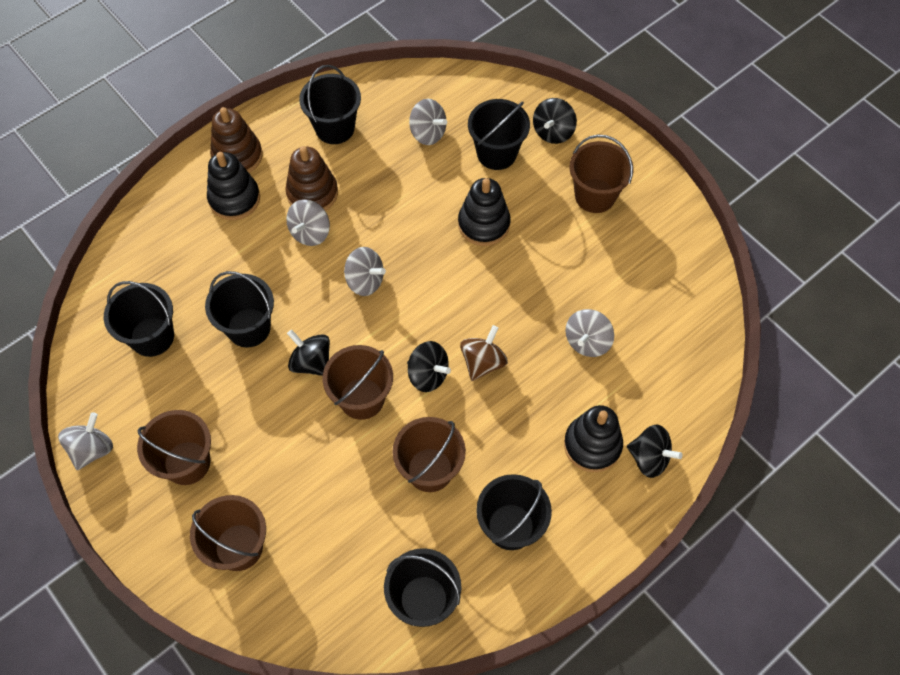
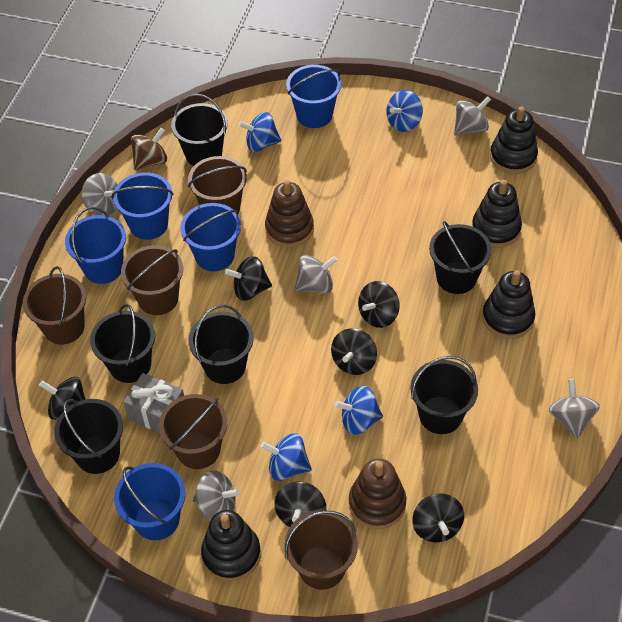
black spinning top: [287,330,330,376] [407,341,451,392] [533,98,577,144] [627,425,683,478] = 4 -> [39,377,86,420] [225,256,272,301] [274,482,326,527] [331,329,377,375] [358,281,400,328] [412,493,464,542] = 6
black stacking toy: [207,152,260,220] [458,178,511,246] [564,405,623,472] = 3 -> [201,510,261,581] [472,180,522,248] [482,270,535,339] [490,106,538,174] = 4
blue bucket: none = 0 -> [65,207,126,284] [112,172,174,240] [114,463,185,540] [180,203,241,271] [286,65,341,128] = 5
blue spinning top: none = 0 -> [238,112,281,152] [260,434,312,481] [334,386,383,435] [386,90,423,132] = 4
grey gift: none = 0 -> [123,373,184,433] = 1

